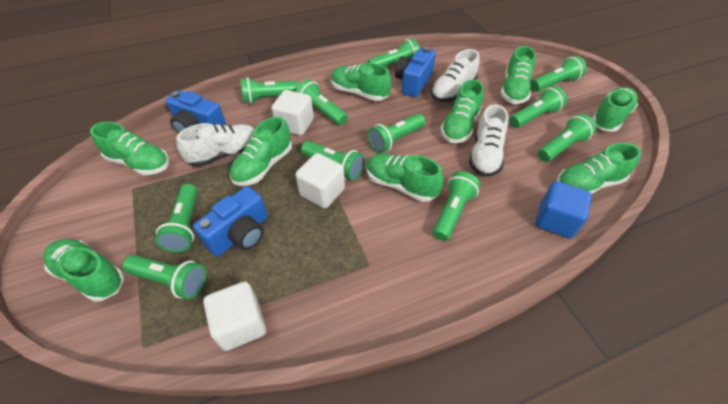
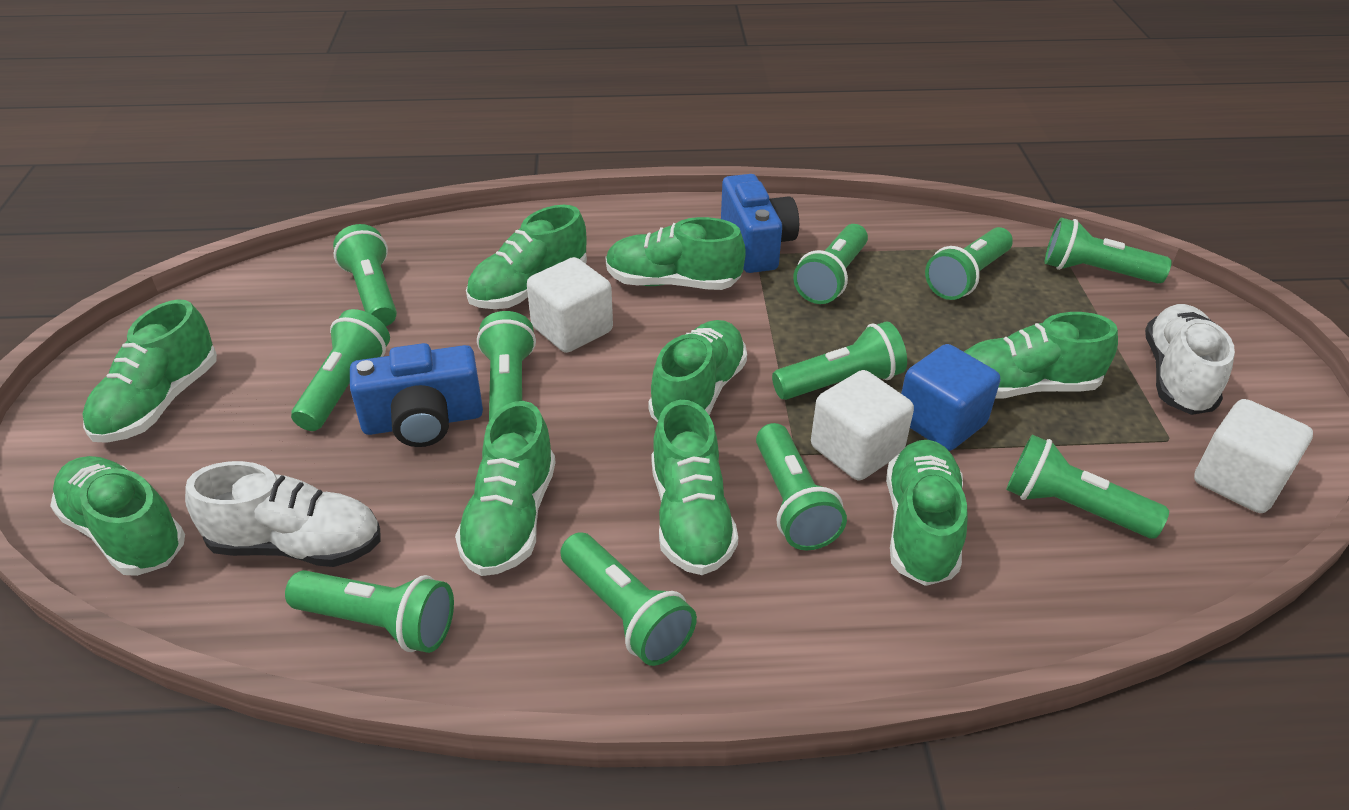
blue camera: [166,90,226,133] [193,186,268,256] [395,47,436,97] = 3 -> [350,343,483,447] [721,174,799,273] = 2
white shoe: [176,123,255,167] [431,49,480,102] [469,105,509,177] = 3 -> [185,461,381,567] [1145,304,1235,415] = 2

